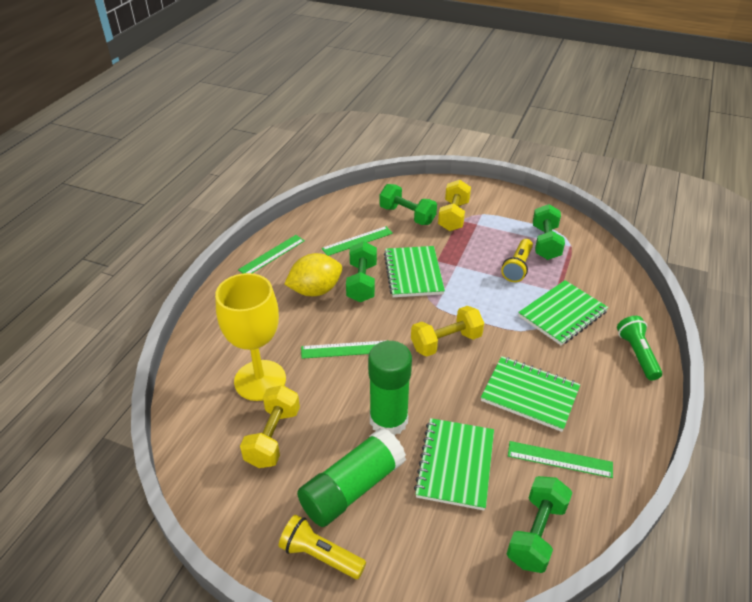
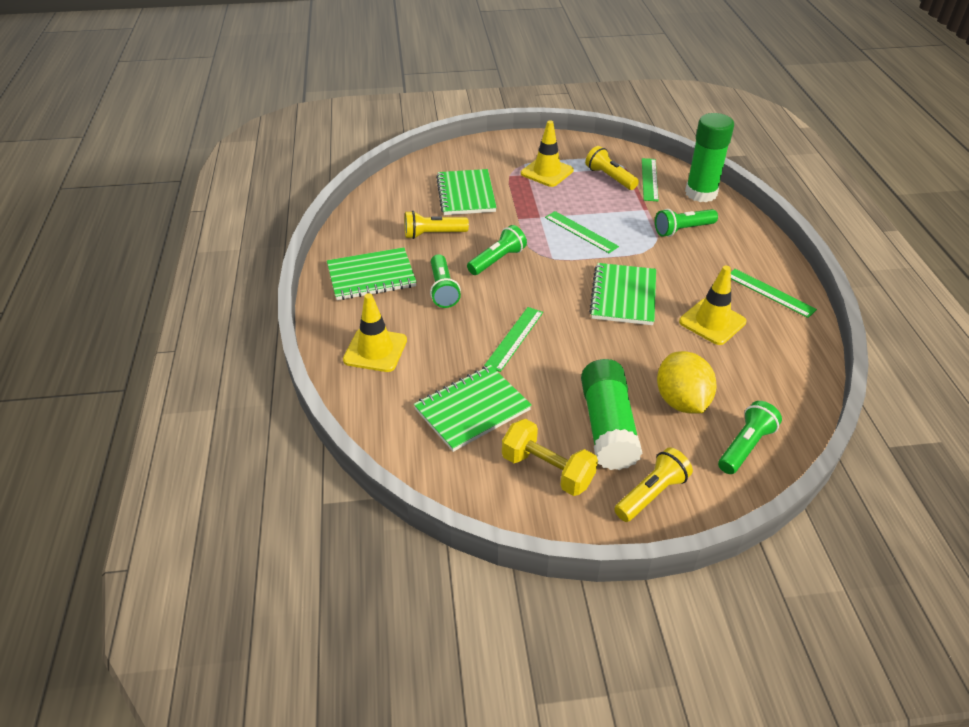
green dumbbell: [346,241,377,302] [380,184,437,225] [507,476,573,573] [533,204,565,260] = 4 -> none = 0
green flashlight: [617,316,662,380] = 1 -> [430,254,461,308] [467,225,527,275] [655,209,718,237] [718,401,782,474] = 4
yellow dumbbell: [240,385,300,468] [411,306,484,357] [438,180,471,231] = 3 -> [502,419,598,496] = 1
yellow flashlight: [279,515,366,579] [501,239,533,282] = 2 -> [405,211,469,239] [585,146,639,190] [614,447,693,522] = 3
yellow goblet: [215,273,286,401] = 1 -> none = 0
yellow traffic cone: none = 0 -> [343,293,407,372] [521,120,574,187] [679,266,747,345] = 3

